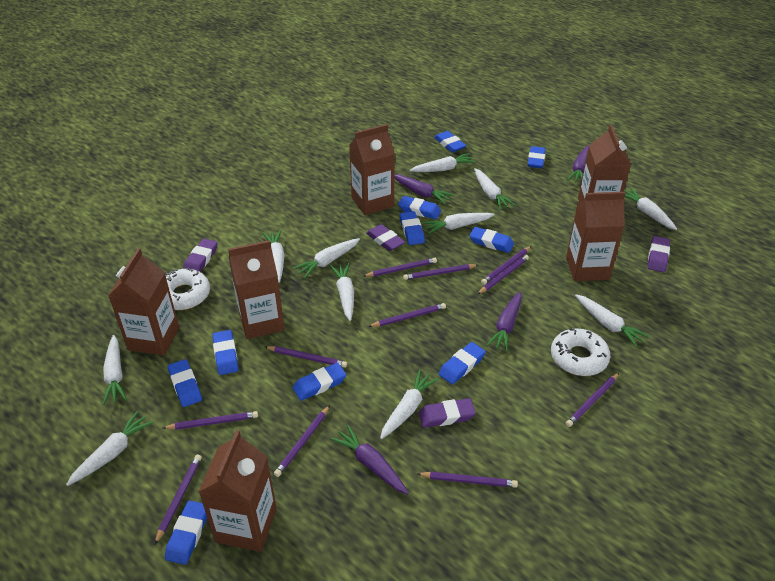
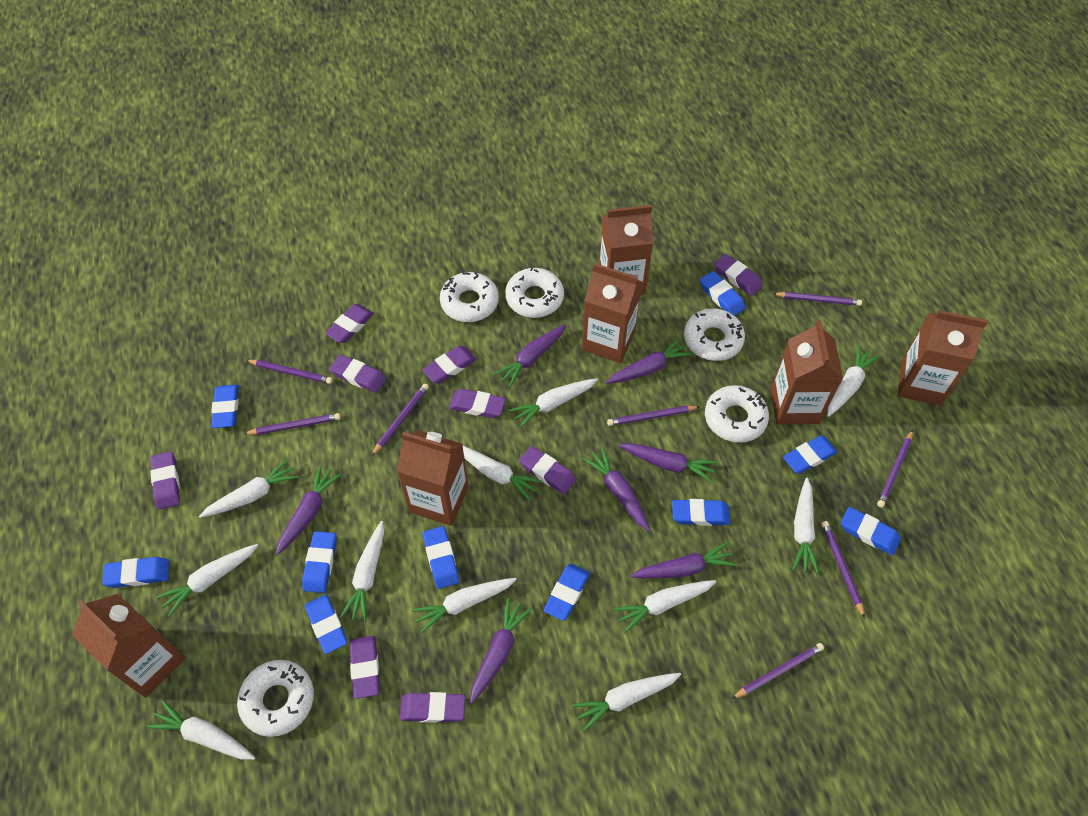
purple carrot: [331,425,408,494] [394,174,454,204] [487,291,522,352] [567,145,589,182] = 4 -> [276,465,342,556] [470,598,532,704] [493,325,566,388] [582,447,650,531] [606,338,692,384] [618,443,718,482] [631,542,737,578] = 7
purple eraser: [183,238,218,272] [366,224,405,251] [419,398,476,428] [648,236,670,272] = 4 -> [150,451,180,509] [325,304,374,343] [330,355,386,393] [350,636,380,699] [400,692,466,723] [422,346,477,383] [449,389,506,418] [519,446,576,494] [714,254,763,296] = 9
purple pencil: [155,455,202,544] [163,411,258,430] [265,346,347,368] [274,405,330,477] [364,258,437,277] [368,303,446,327] [403,264,478,280] [417,472,518,488] [477,255,529,295] [481,246,531,285] [566,373,619,427] = 11 -> [244,413,341,435] [246,360,333,384] [372,383,429,456] [607,406,700,426] [732,643,824,699] [772,292,862,306] [822,521,865,618] [877,430,913,508] = 8
white donut: [165,268,210,310] [551,328,610,376] = 2 -> [237,660,314,737] [440,272,499,322] [505,267,564,318] [684,308,745,361] [705,385,769,443] = 5

